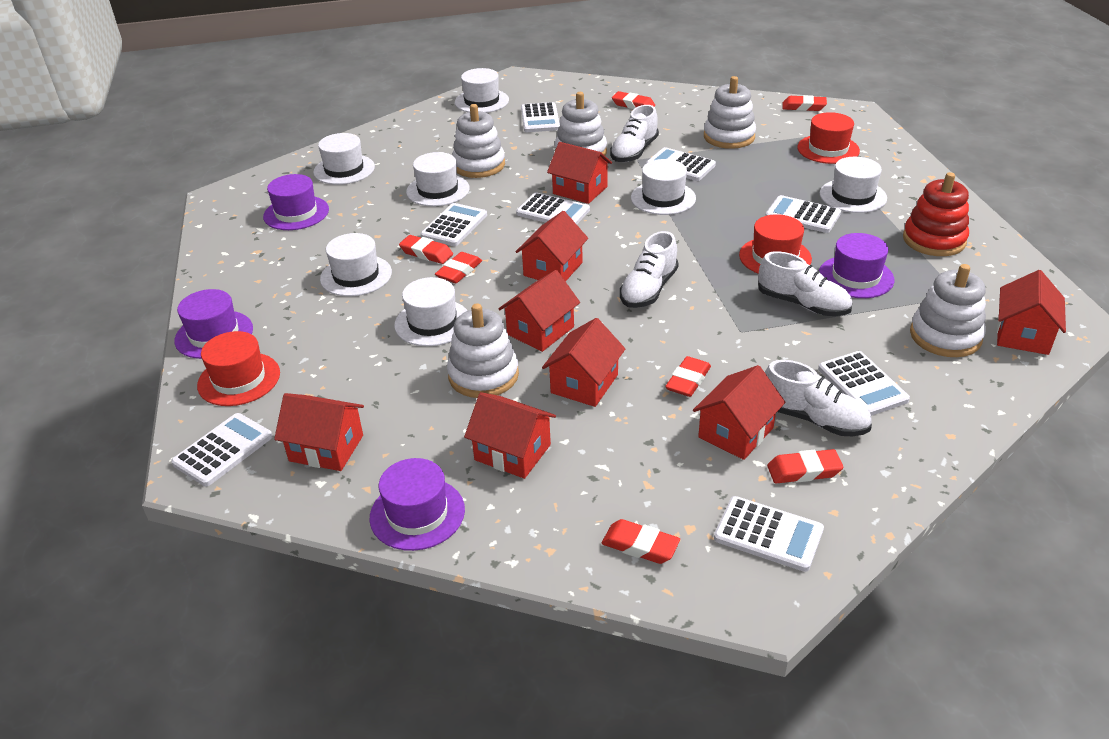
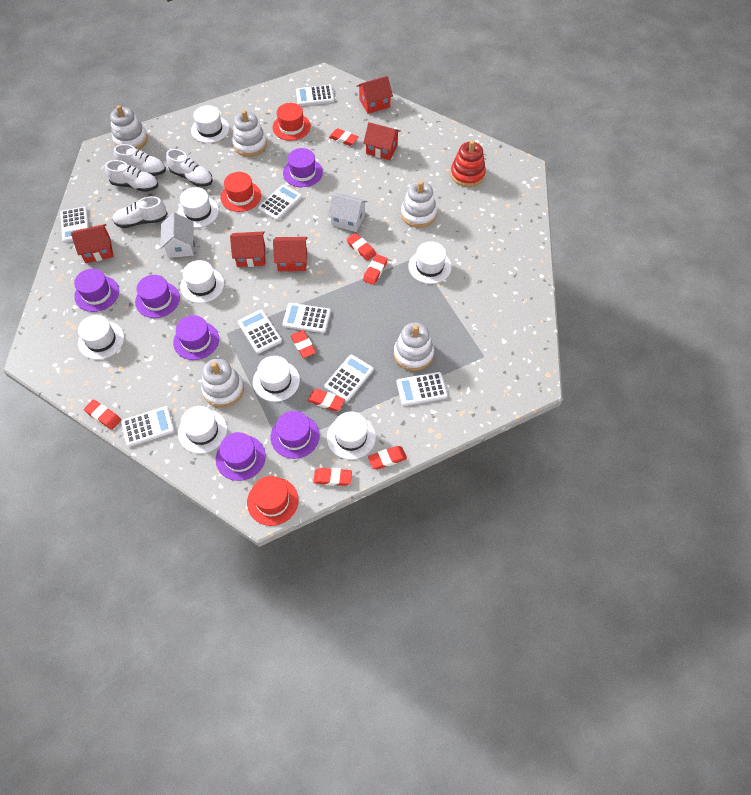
purple hat: [174,289,253,359] [263,174,329,230] [370,458,465,551] [819,233,894,298] = 4 -> [74,269,119,312] [135,275,180,318] [173,315,219,360] [216,432,266,481] [271,411,320,459] [283,148,323,187] = 6
red eraser: [399,235,453,264] [435,252,482,283] [601,519,680,564] [612,91,655,109] [665,356,711,397] [767,449,843,483] [782,95,827,111] = 7 -> [84,399,121,430] [291,330,316,358] [308,389,345,412] [313,468,352,486] [329,128,359,146] [346,233,376,261] [363,254,388,285] [368,446,407,470] = 8
red house: [274,393,364,471] [464,392,556,479] [498,270,580,352] [516,211,588,282] [542,318,625,407] [547,142,612,204] [693,365,786,460] [997,270,1066,355] = 8 -> [71,224,114,263] [230,231,265,267] [273,237,308,271] [357,76,393,114] [363,122,401,160] = 5
white hat: [313,133,375,185] [320,233,392,296] [394,277,467,346] [406,152,470,207] [455,68,509,113] [631,159,696,215] [820,157,887,213] = 7 -> [78,315,124,360] [177,187,219,228] [178,406,227,454] [180,260,224,303] [191,105,229,143] [253,356,300,402] [327,411,376,459] [408,241,452,284] = 8
white house: none = 0 -> [160,213,194,258] [328,193,368,232] = 2

